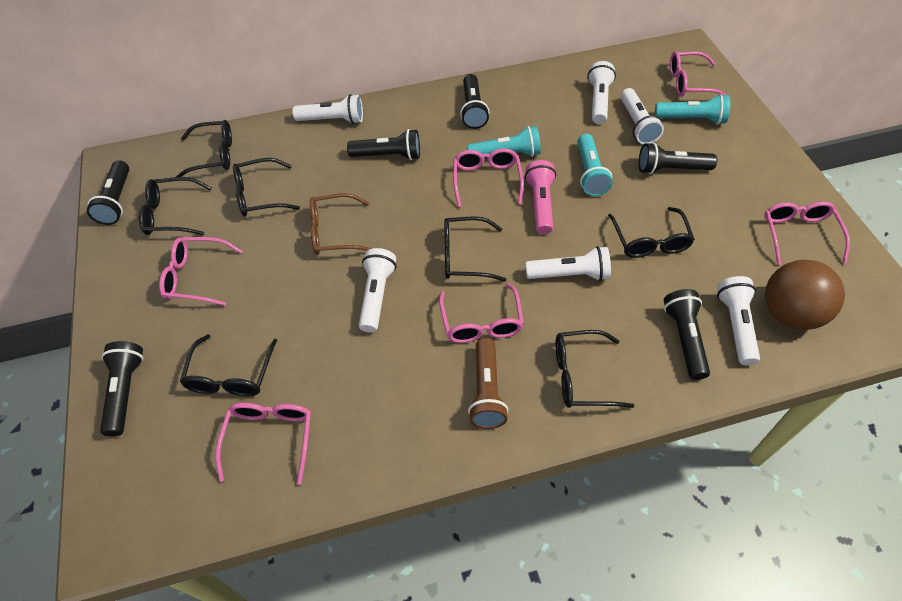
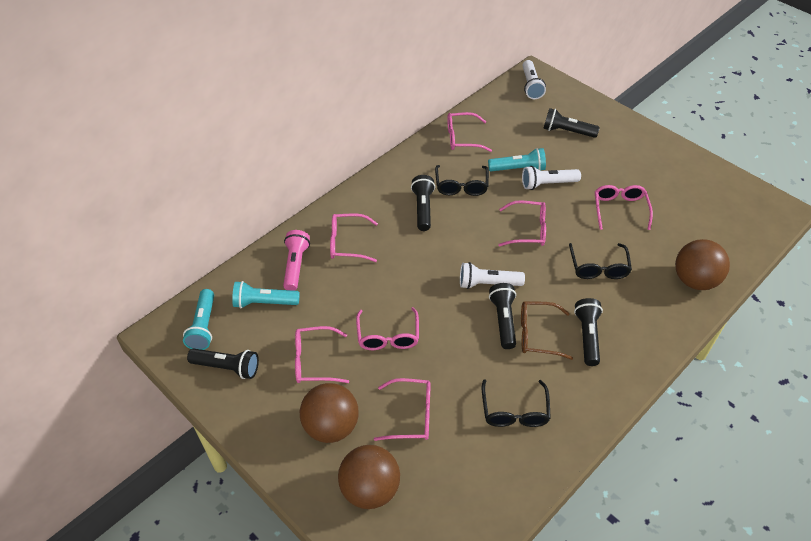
black flashlight: [87,160,129,225] [100,341,143,436] [347,129,420,160] [460,74,489,129] [639,143,717,174] [664,289,710,380] = 6 -> [187,348,259,379] [411,175,435,231] [489,283,516,349] [543,108,600,138] [574,298,603,366] = 5
black glasses: [139,177,212,235] [176,120,232,177] [180,334,277,396] [233,158,300,216] [444,216,506,282] [556,330,634,408] [608,207,695,258] = 7 -> [435,165,489,196] [482,379,551,427] [569,243,632,279] = 3
brown ball: [765,260,845,330] = 1 -> [300,383,359,443] [338,445,400,509] [675,239,730,290] = 3
brown flashlight: [468,338,508,429] = 1 -> none = 0
pink glasses: [159,237,242,306] [216,403,311,485] [439,283,524,343] [453,148,524,207] [670,51,726,97] [764,202,850,265] = 6 -> [295,326,349,383] [330,213,378,262] [356,307,419,350] [374,378,431,441] [447,112,492,152] [498,200,546,246] [595,185,653,230] = 7
white flashlight: [292,94,363,124] [359,248,396,333] [526,246,611,281] [587,61,616,124] [620,88,664,144] [717,276,760,365] = 6 -> [460,262,525,289] [522,60,546,99] [522,166,581,190] = 3

